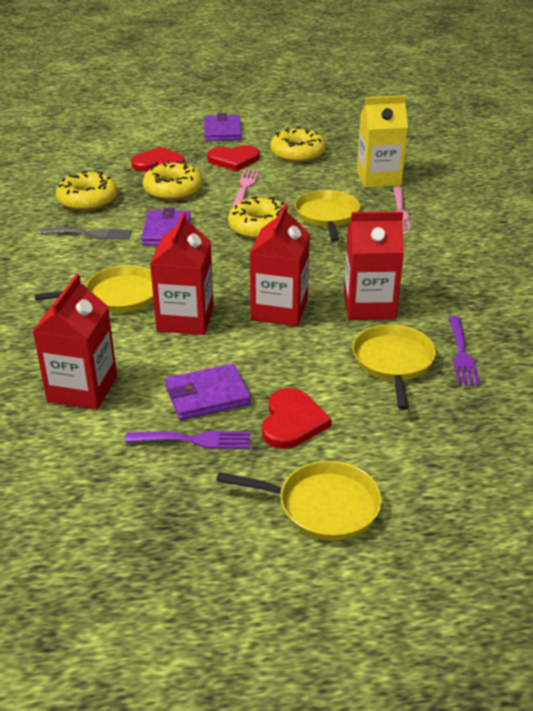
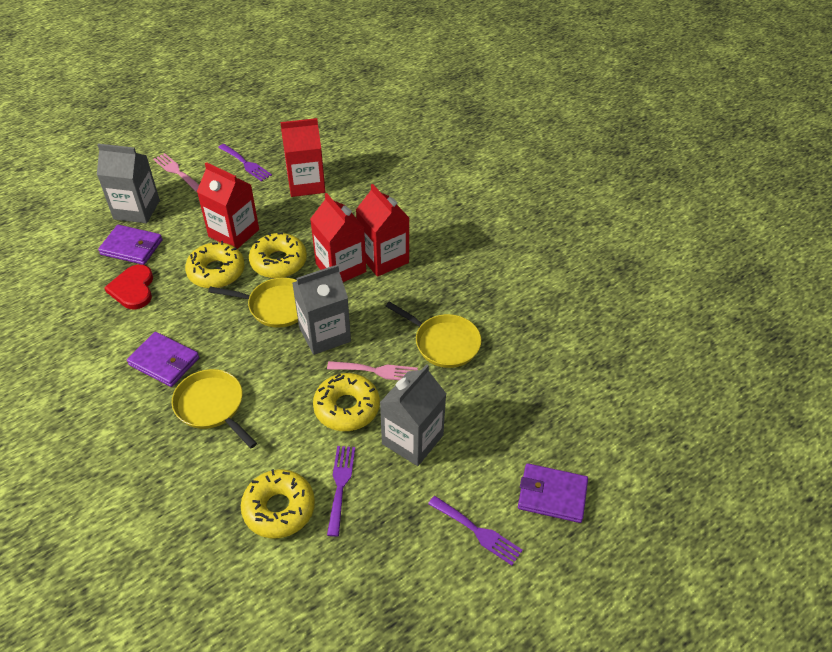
grey carton: none = 0 -> [97,144,160,223] [292,265,351,355] [380,364,446,466] = 3
grey fork: [40,227,132,240] = 1 -> none = 0
purple fork: [125,431,250,449] [448,316,480,386] = 2 -> [218,144,272,182] [327,446,355,537] [428,496,523,565] = 3
red heart: [131,147,185,172] [207,145,260,171] [262,388,332,449] = 3 -> [104,265,153,310] = 1
yellow carton: [357,95,408,188] = 1 -> none = 0
yellow pan: [34,265,154,312] [216,461,382,541] [295,190,360,242] [352,324,436,410] = 4 -> [172,369,257,448] [208,277,298,328] [386,301,481,368] = 3

